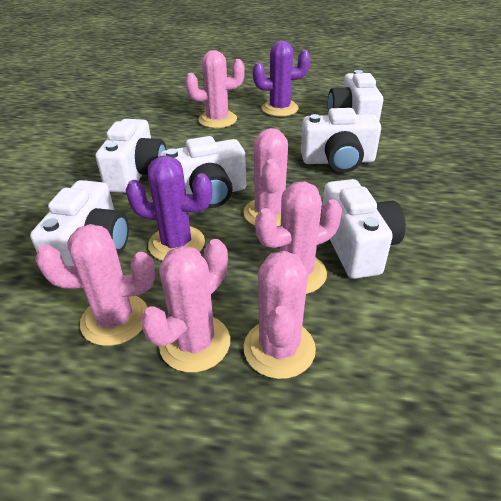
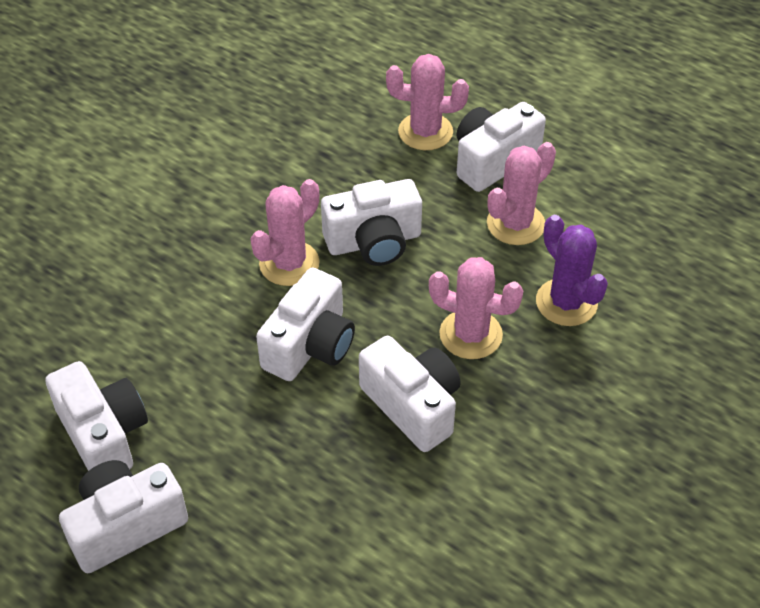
pink cactus: [35,224,155,346] [140,239,230,373] [185,50,245,128] [243,128,288,226] [244,251,316,379] [255,181,342,294] = 6 -> [250,179,320,286] [386,54,469,150] [429,257,523,359] [487,142,556,245] = 4
purple cactus: [126,156,212,261] [253,41,310,116] = 2 -> [536,215,608,326] = 1

